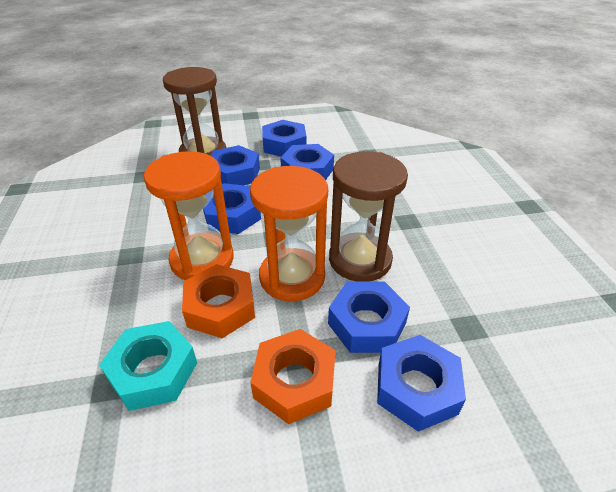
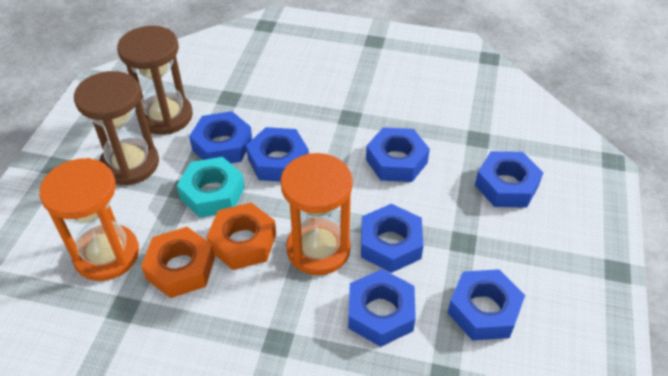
blue nut: [203,183,261,234] [211,145,260,185] [262,120,306,157] [280,144,334,180] [328,281,410,353] [377,335,466,432] = 6 -> [189,111,252,163] [246,127,309,182] [348,269,416,347] [361,204,424,273] [366,127,430,182] [448,269,525,340] [475,151,544,208] = 7

